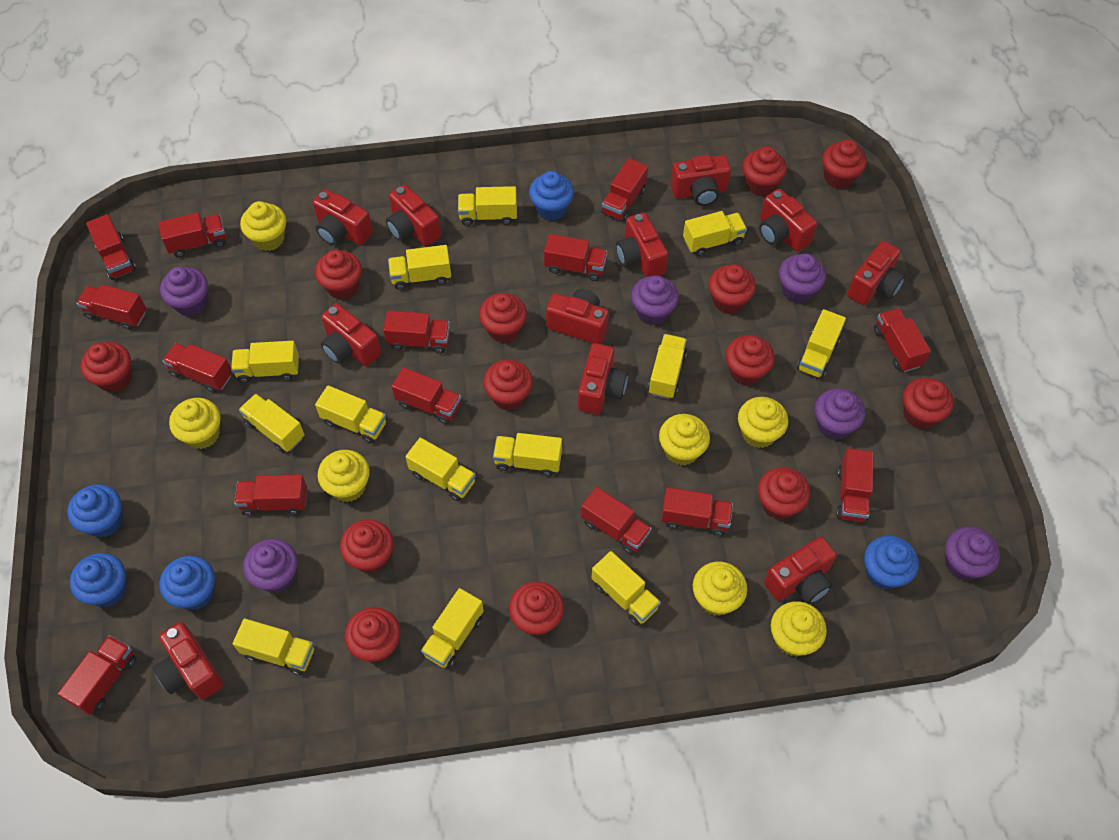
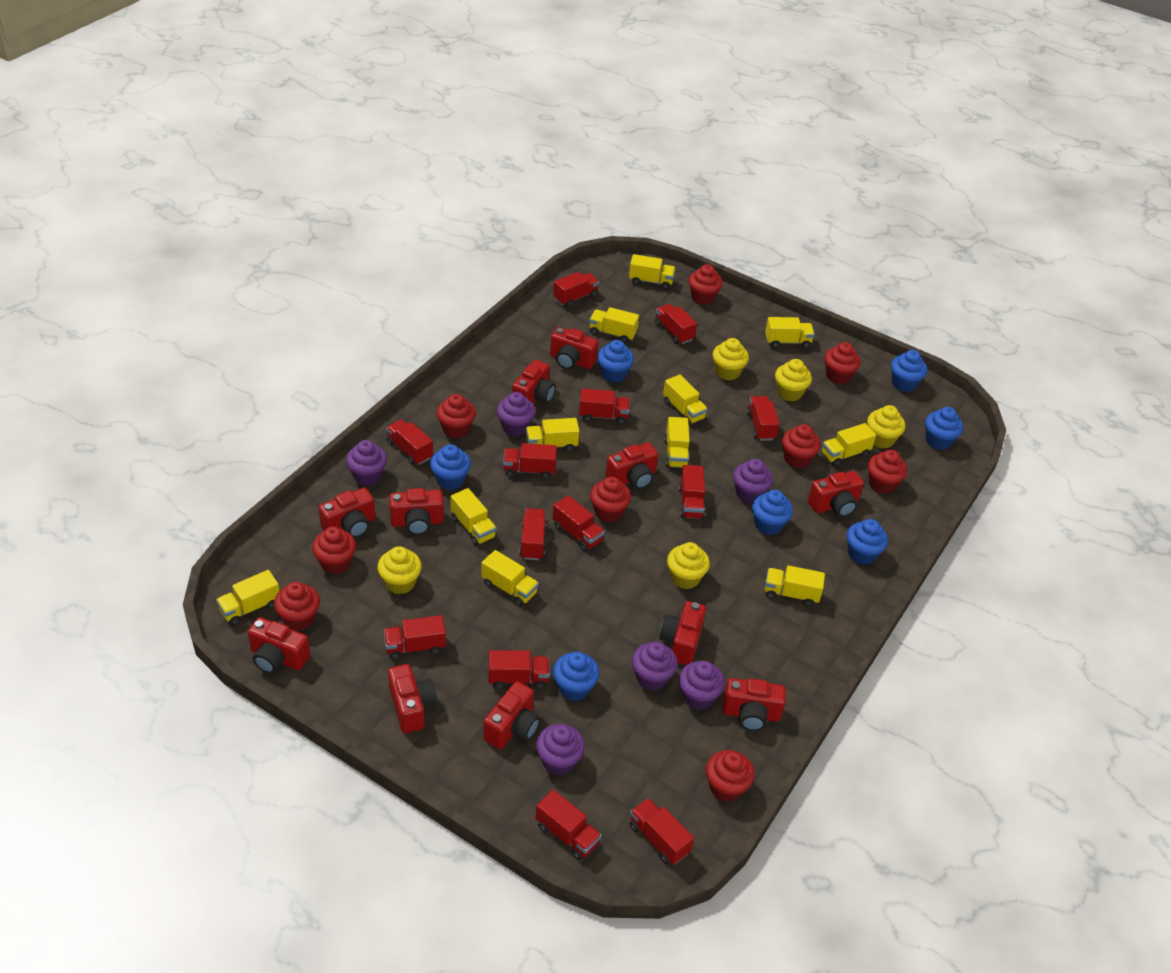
blue cupcake: [67,484,123,537] [70,553,127,607] [160,556,215,610] [529,171,574,221] [864,536,919,590] = 5 -> [430,444,471,490] [553,652,599,701] [597,340,634,382] [752,490,793,535] [846,519,888,565] [891,350,927,392] [925,407,963,450] = 7
red cupcake: [80,342,132,393] [315,250,362,299] [340,519,394,573] [344,607,401,663] [479,293,527,343] [483,359,533,410] [509,581,564,636] [709,264,756,314] [726,335,775,386] [742,146,787,196] [758,467,810,520] [822,139,867,189] [903,378,954,429] = 13 -> [274,582,320,631] [312,526,356,574] [437,394,476,439] [590,477,631,523] [689,264,723,305] [706,750,755,802] [782,424,821,468] [824,342,861,384] [868,450,907,494] = 9
red truck: [57,635,137,715] [76,284,146,330] [86,214,136,280] [158,212,226,257] [163,343,232,393] [234,474,307,516] [383,311,450,354] [392,367,461,425] [544,234,607,281] [581,487,652,555] [601,158,648,222] [661,487,733,536] [836,448,873,522] [874,308,931,372] = 14 -> [384,615,446,660] [386,419,433,465] [489,650,550,689] [503,443,557,479] [519,508,547,560] [535,790,602,861] [553,272,599,308] [553,495,605,552] [579,388,630,425] [629,798,694,865] [655,304,697,344] [679,465,705,519] [747,396,780,441] = 13
yellow cupcake: [169,398,221,449] [240,201,286,251] [317,450,370,502] [659,414,710,466] [693,562,747,616] [738,397,788,448] [771,601,827,657] = 7 -> [377,546,422,594] [667,542,710,589] [713,338,749,380] [775,359,812,401] [867,405,905,449] = 5
yellow truck: [231,341,299,383] [233,618,314,675] [239,394,305,453] [315,385,386,443] [388,245,451,290] [405,438,476,501] [421,588,484,669] [458,186,517,226] [493,433,562,476] [592,551,661,626] [648,334,687,399] [683,211,747,256] [796,309,846,379] = 13 -> [216,570,280,625] [451,488,497,546] [481,550,539,606] [526,418,579,452] [589,307,639,343] [629,254,675,289] [663,375,708,425] [664,417,690,468] [765,317,815,348] [765,565,825,607] [821,423,876,466] = 11

